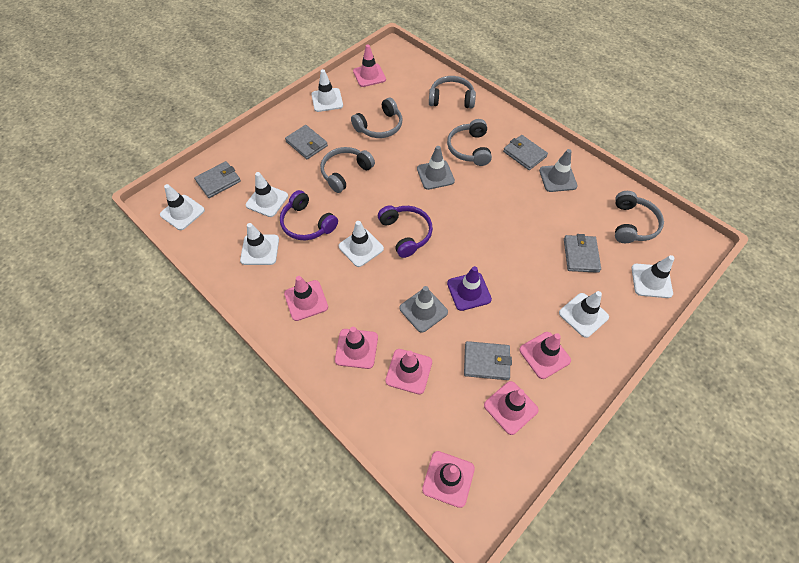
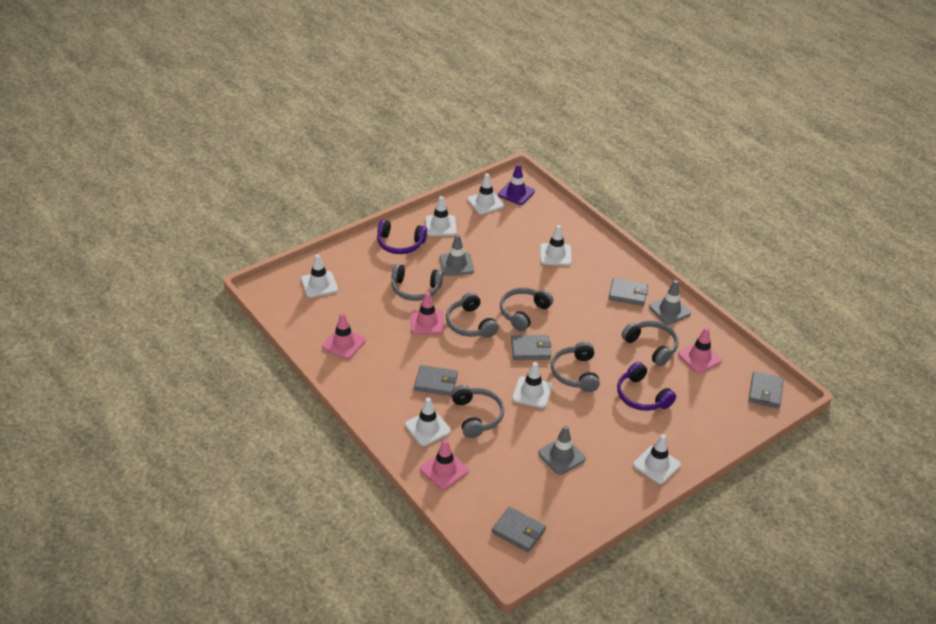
grey headphones: [320,147,375,193] [351,98,402,138] [429,76,476,109] [447,119,492,166] [615,191,664,243] = 5 -> [391,264,443,301] [446,292,499,338] [451,385,504,438] [500,288,553,331] [551,341,600,392] [622,321,679,366] = 6
pink traffic cone: [284,276,328,321] [335,327,378,369] [353,44,386,87] [385,349,432,394] [422,451,475,508] [484,381,539,435] [519,332,571,379] = 7 -> [322,313,366,359] [411,292,444,334] [420,439,469,490] [678,327,722,373] = 4

